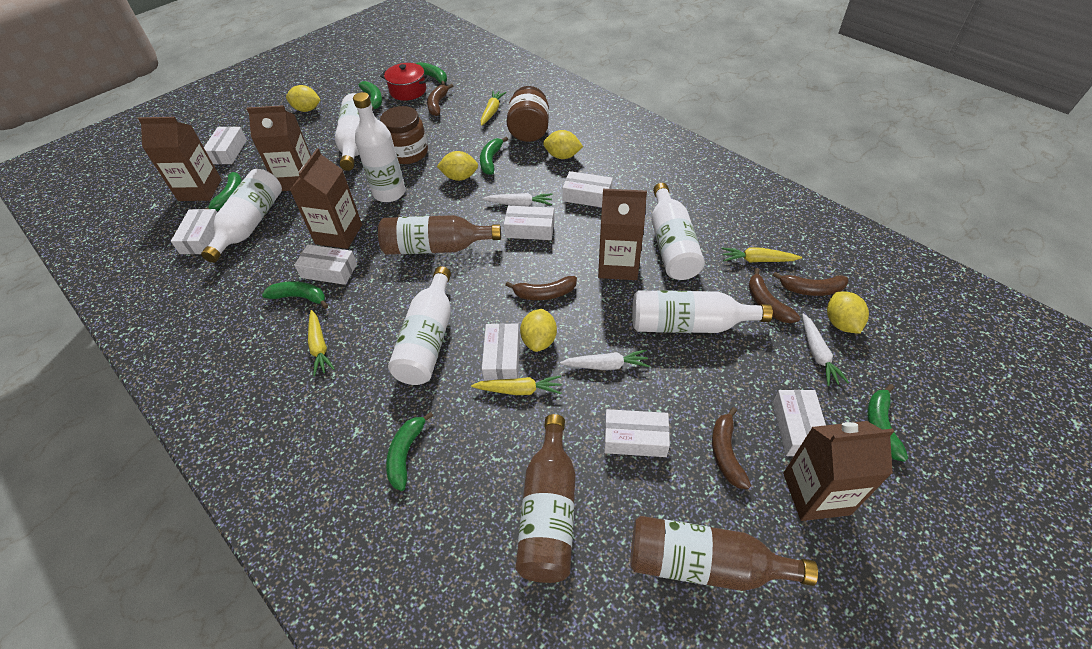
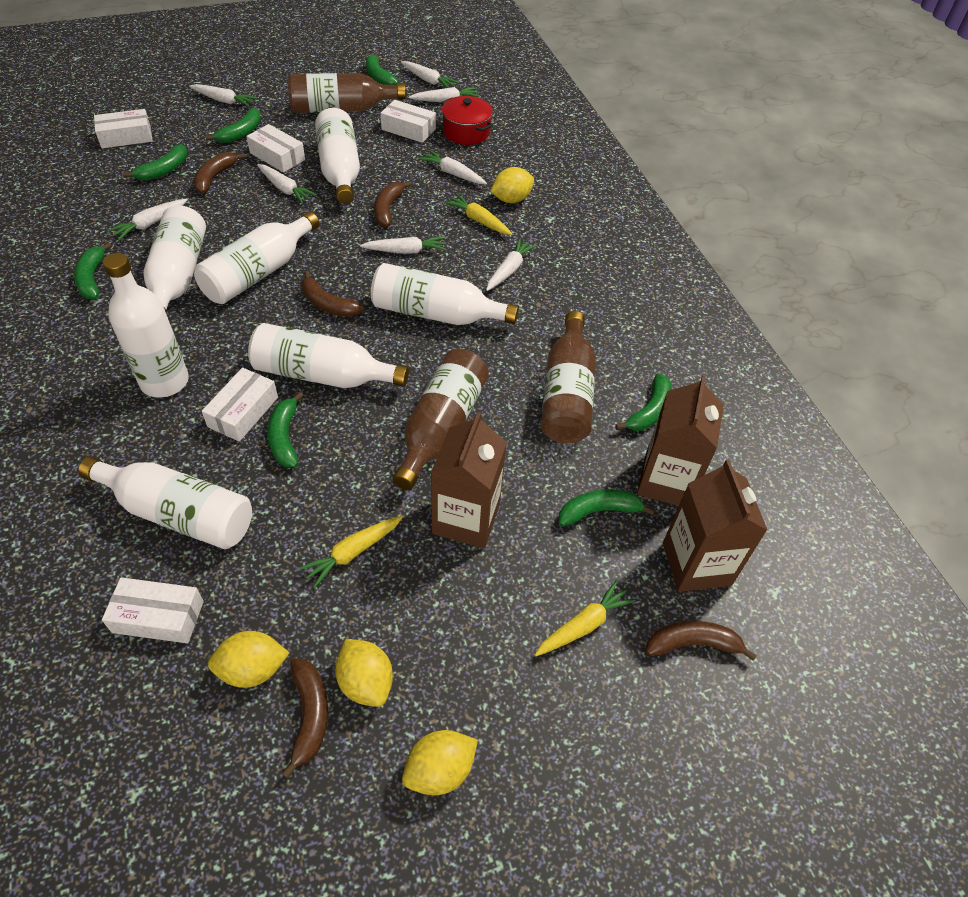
brown carton: [138,117,221,201] [246,105,311,191] [290,149,362,249] [598,189,647,280] [783,421,894,521] = 5 -> [430,412,507,548] [637,375,724,506] [663,459,767,592] = 3
brown jar: [380,106,428,164] [507,86,549,142] = 2 -> none = 0
white bottle: [201,169,282,263] [335,93,372,171] [353,92,406,202] [388,266,451,385] [632,290,773,333] [652,183,705,280] = 6 -> [78,456,252,549] [103,253,189,398] [143,205,206,314] [194,211,319,304] [248,323,409,388] [315,108,360,204] [371,263,519,325] = 7
white box: [171,209,217,254] [204,127,247,164] [294,245,357,285] [482,323,520,381] [504,206,554,240] [563,171,613,207] [604,409,670,457] [773,390,826,456] = 8 -> [94,109,153,148] [102,577,204,643] [202,367,278,442] [246,124,305,173] [380,100,436,143] = 5
white carrot: [482,193,553,206] [560,350,650,370] [802,313,849,386] = 3 -> [108,198,188,241] [189,84,257,107] [257,164,317,204] [360,236,446,254] [401,61,459,88] [409,87,480,102] [419,150,487,184] [486,238,537,291] = 8
yellow carrot: [308,310,335,376] [471,375,562,395] [481,91,506,126] [722,247,802,262] = 4 -> [299,515,403,588] [444,194,512,235] [535,580,636,656] = 3
yellow lemon: [286,85,321,112] [437,151,478,181] [520,309,557,352] [543,130,583,159] [827,291,869,334] = 5 -> [208,631,289,688] [335,639,393,707] [402,730,478,795] [490,167,534,203] = 4

